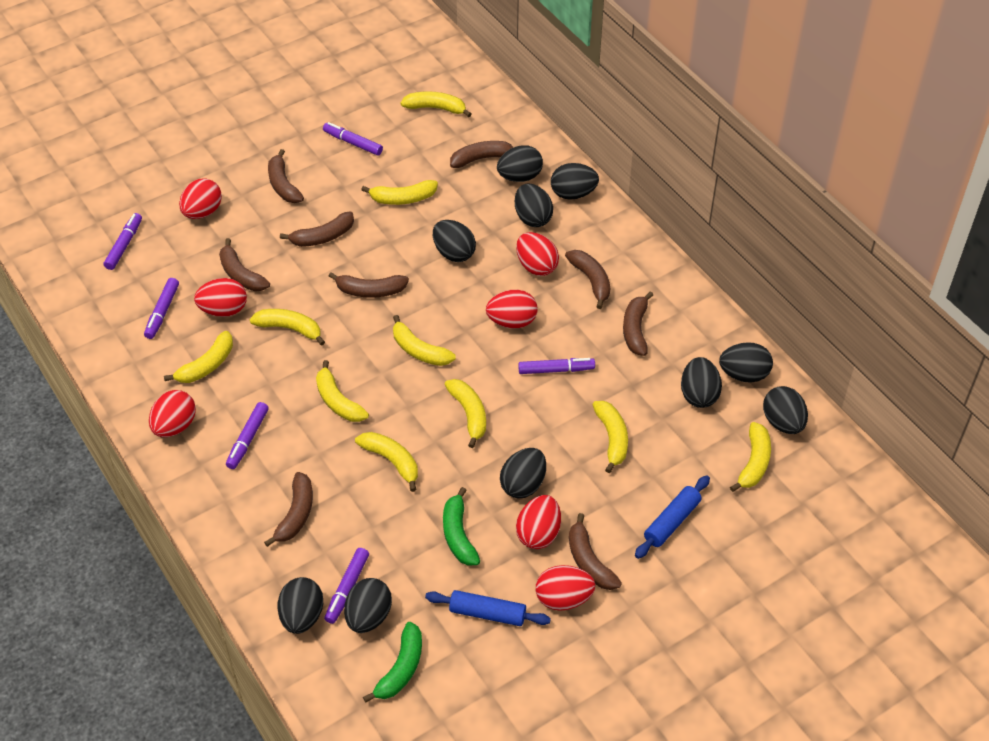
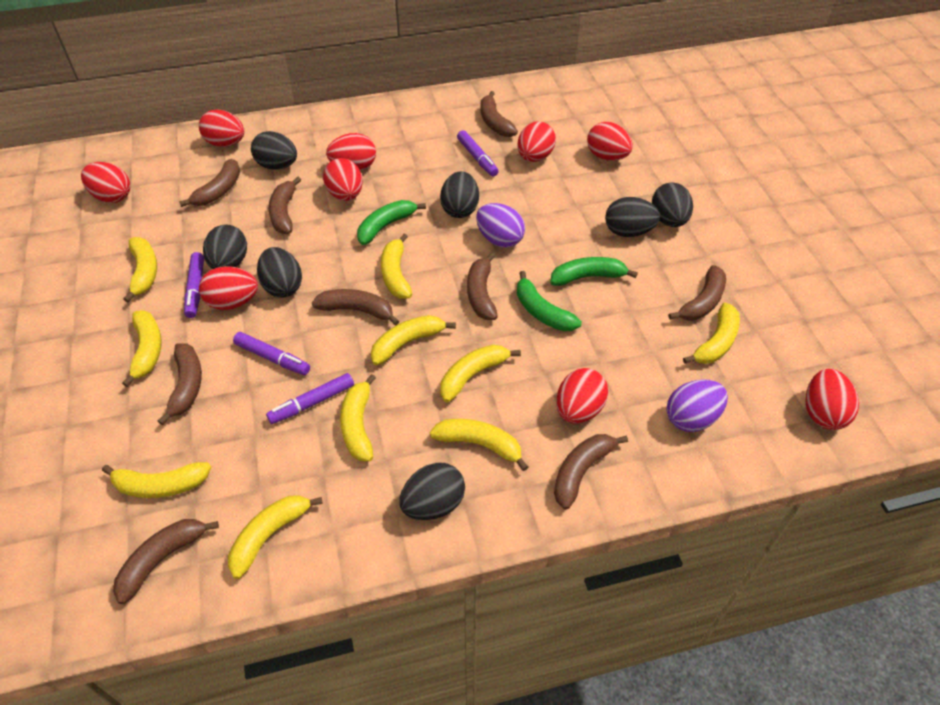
black egg: [278,577,323,634] [344,578,392,633] [433,220,476,262] [497,145,543,182] [500,448,546,498] [515,184,553,227] [551,163,599,200] [681,357,722,408] [719,342,773,383] [763,386,808,434] = 10 -> [203,224,247,269] [251,131,297,170] [257,247,302,297] [399,462,465,520] [440,171,479,218] [605,197,660,237] [652,182,693,227] = 7
blue rolling pin: [425,590,551,626] [635,475,710,559] = 2 -> none = 0
green banana: [363,622,422,703] [443,487,480,566] = 2 -> [357,200,426,245] [517,271,582,331] [550,257,638,286] = 3
purple egg: none = 0 -> [476,203,525,248] [666,379,728,432] = 2
purple marker: [104,213,142,270] [144,278,179,339] [226,402,269,469] [323,122,383,156] [324,548,369,624] [518,358,595,374] = 6 -> [184,252,204,318] [233,332,310,375] [266,373,354,424] [457,130,499,176] = 4
red egg: [149,390,196,437] [179,179,222,219] [194,278,247,317] [486,290,537,328] [516,232,559,276] [516,495,561,549] [536,565,595,611] = 7 -> [81,162,130,203] [199,109,244,147] [199,266,258,310] [323,158,363,201] [326,133,376,170] [517,121,556,162] [556,368,608,424] [587,122,633,161] [806,369,859,430] = 9

